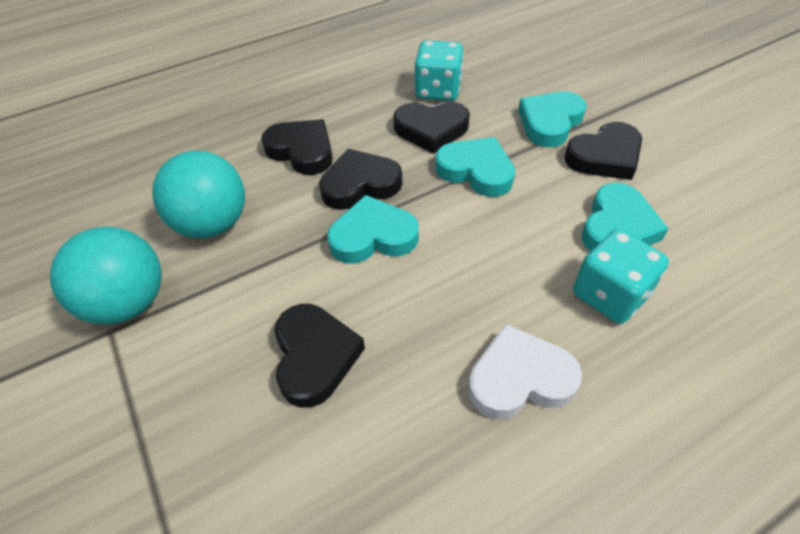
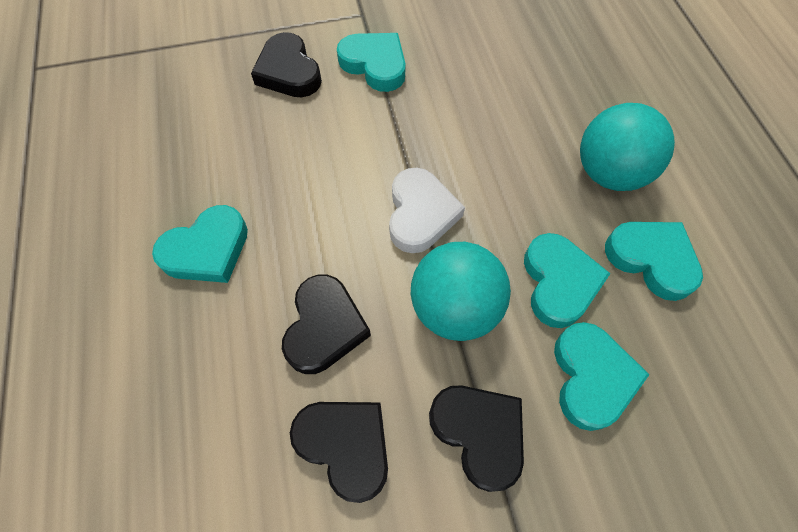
black heart: [261,119,333,175] [274,304,365,407] [319,149,403,210] [393,101,470,154] [564,122,642,180] = 5 -> [251,32,322,97] [282,275,371,374] [290,402,388,503] [429,385,524,492] = 4
turquoise dice: [415,40,464,101] [573,229,669,324] = 2 -> none = 0
turquoise heart: [327,195,419,263] [435,137,515,197] [518,91,587,147] [582,183,669,251] = 4 -> [152,205,248,283] [337,33,405,92] [524,233,611,328] [554,322,650,431] [605,222,703,301] = 5

